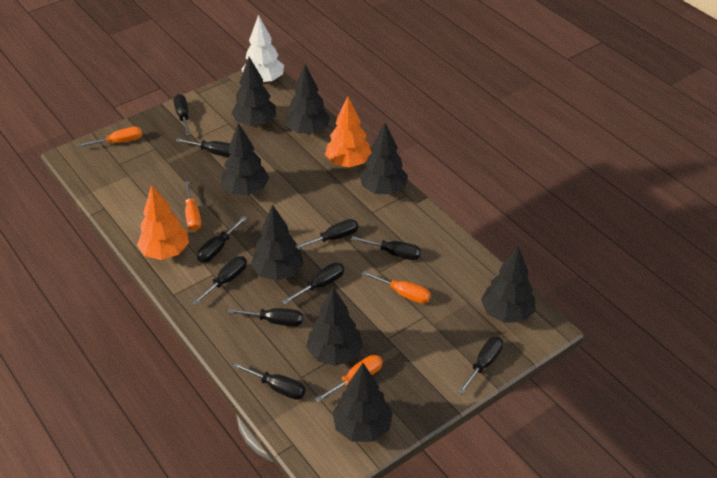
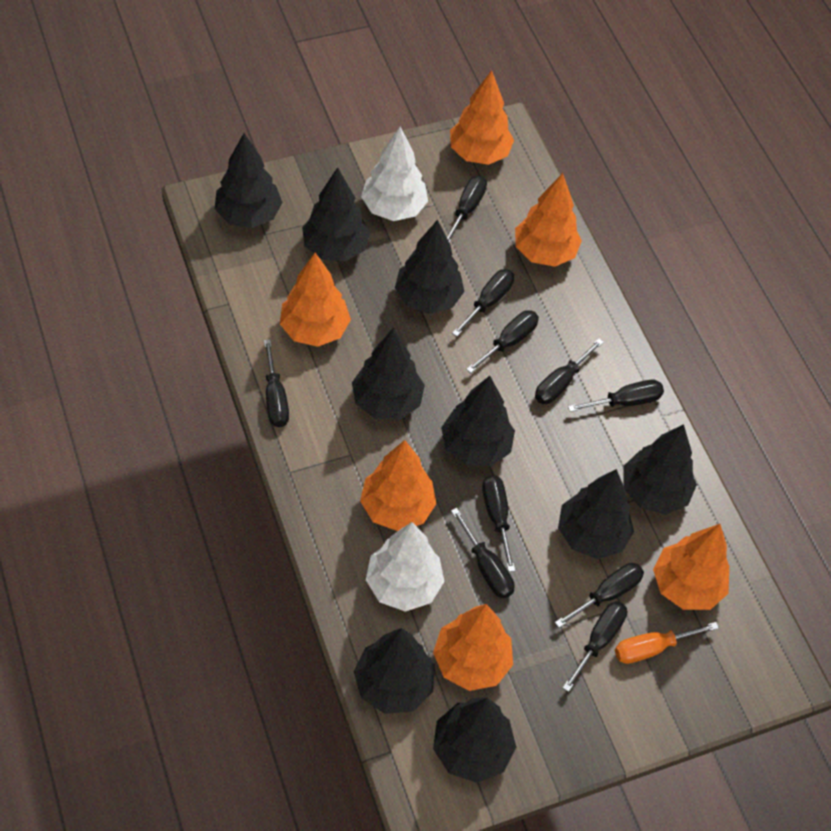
black tree: [221,123,269,195] [231,57,276,127] [251,204,304,281] [285,65,331,135] [306,287,363,366] [333,363,393,442] [360,123,408,194] [481,246,535,323] = 8 -> [215,133,283,228] [302,167,370,261] [352,328,425,420] [354,628,435,714] [395,220,464,314] [433,698,516,783] [441,376,515,466] [558,469,634,559] [623,424,697,515] = 9
orange screwdriver: [78,127,142,147] [184,181,201,231] [315,355,383,402] [362,271,431,304] = 4 -> [615,622,719,664] = 1
orange tree: [137,185,189,260] [325,96,372,167] = 2 -> [280,253,351,347] [360,440,437,531] [433,604,513,691] [450,70,514,165] [515,173,582,267] [653,524,729,610] = 6
white tree: [242,15,284,84] = 1 -> [361,127,428,221] [366,522,445,612] = 2

